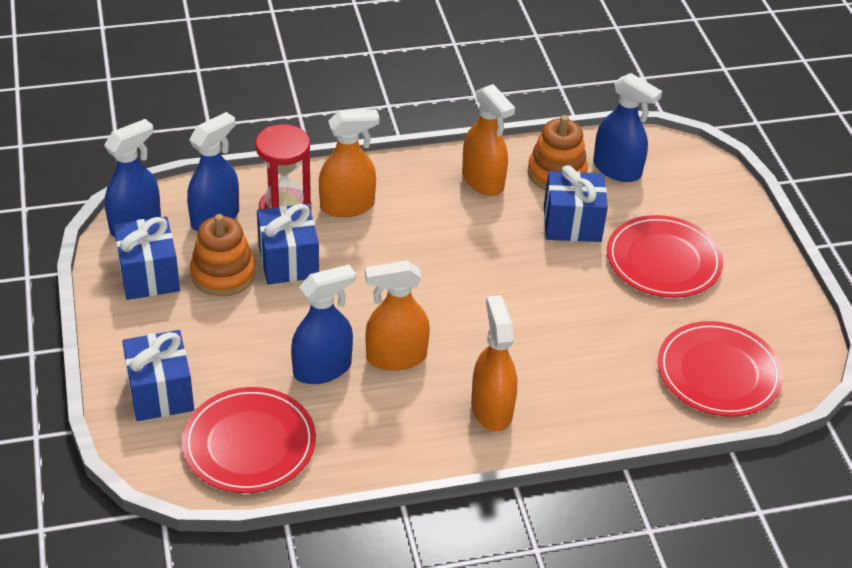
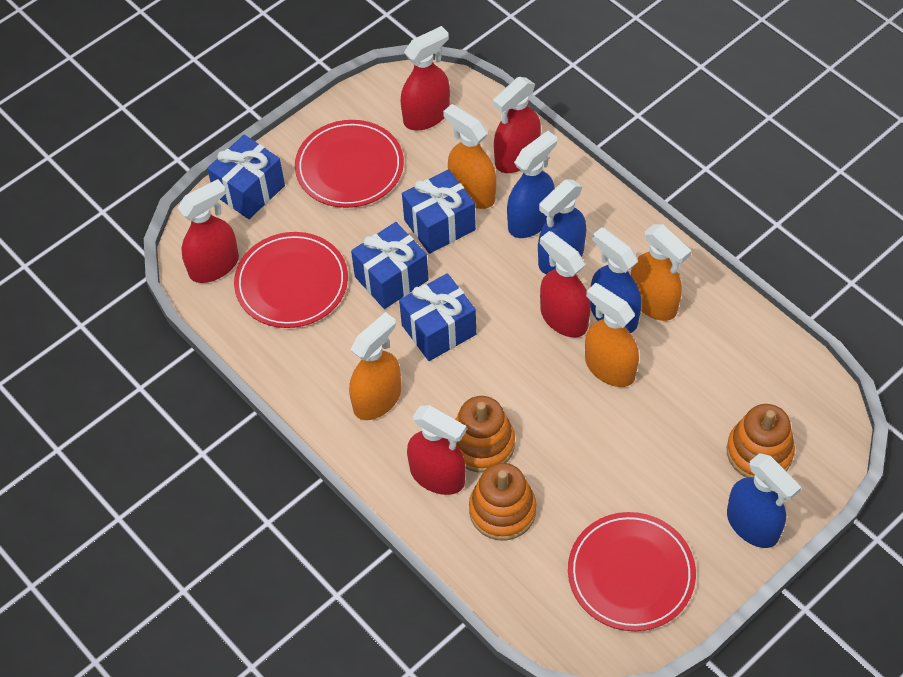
orange stacking toy: [190,214,256,296] [528,115,588,190] = 2 -> [455,396,515,473] [469,463,536,540] [727,404,795,478] = 3
red hourglass: [255,124,311,210] = 1 -> none = 0
red spray bottle: none = 0 -> [178,179,239,283] [401,26,450,130] [407,405,467,495] [493,77,541,173] [540,231,591,337] = 5

